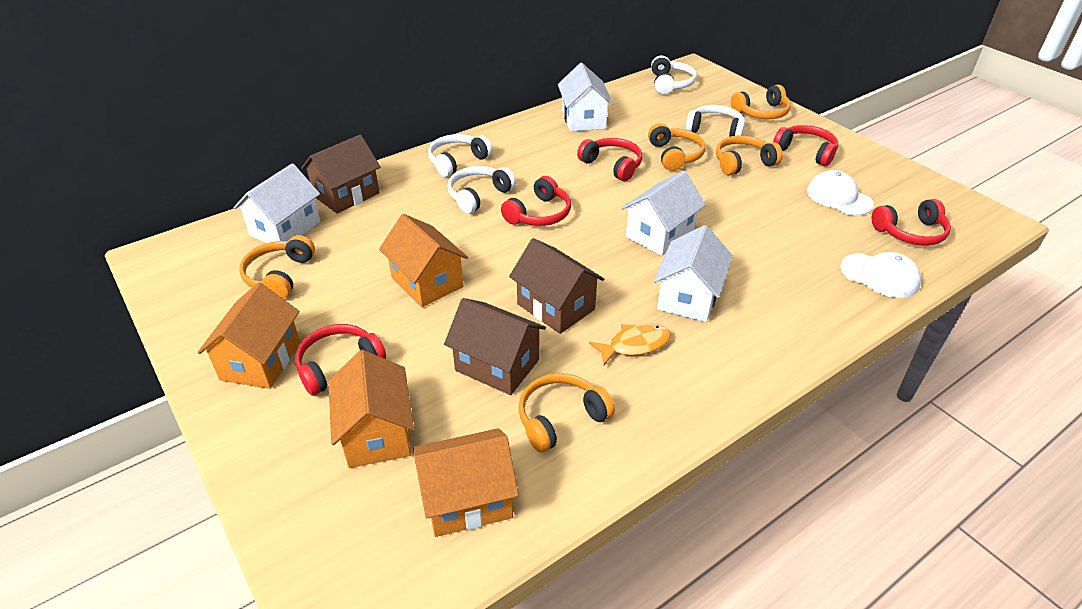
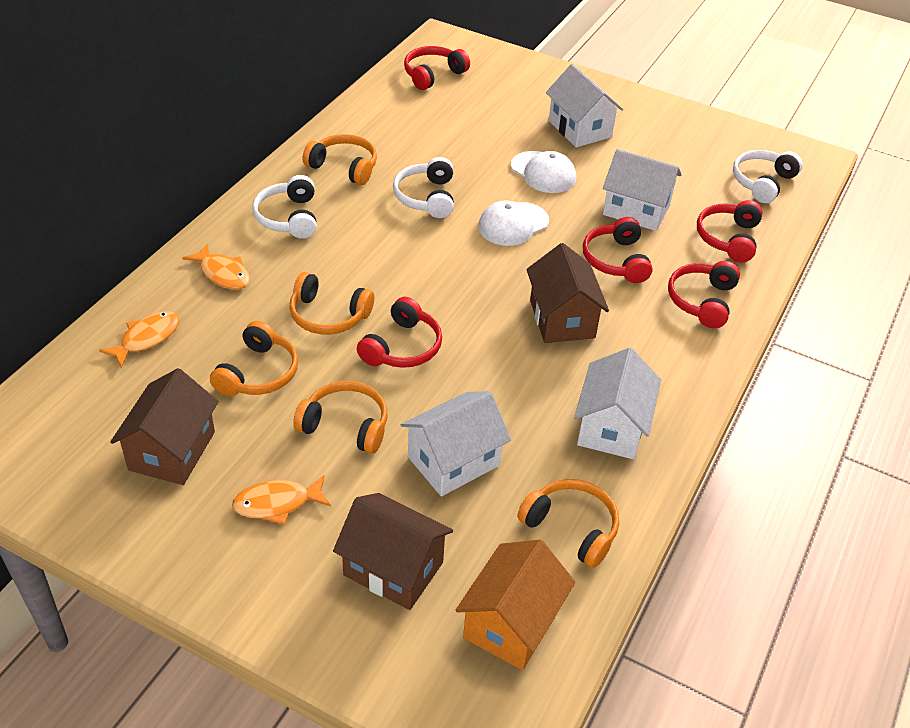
orange fish: [589,323,671,365] = 1 -> [99,311,179,368] [182,243,250,290] [232,475,331,525] = 3
orange house: [198,282,300,389] [328,350,414,468] [379,214,468,307] [413,428,519,537] = 4 -> [455,540,576,670] = 1
white headphones: [428,134,493,177] [447,166,516,214] [651,55,697,94] [686,105,745,137] = 4 -> [252,175,317,239] [393,157,454,218] [733,150,803,203] = 3

